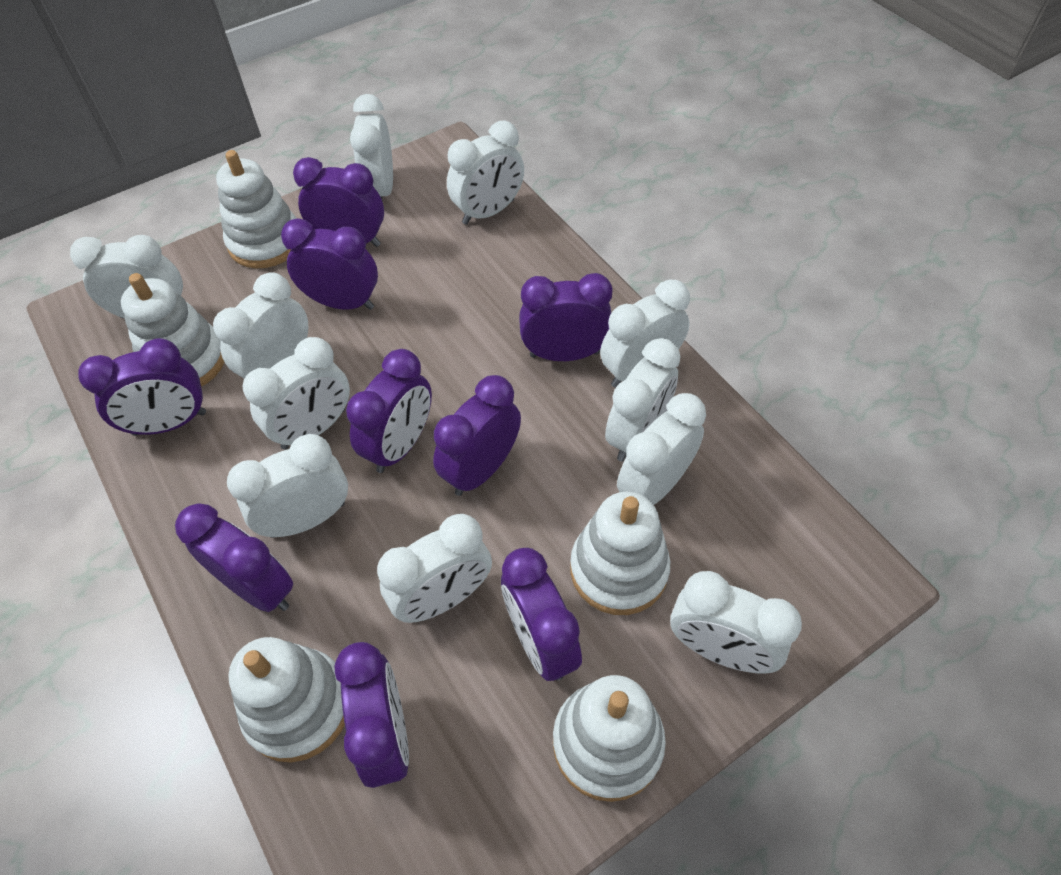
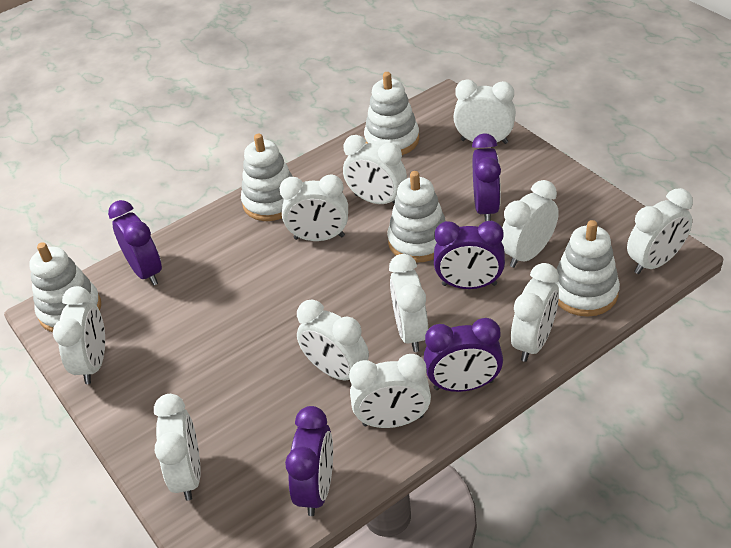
purple clock: [78,338,206,436] [175,504,293,612] [281,218,378,310] [293,157,384,247] [334,642,409,788] [346,349,432,473] [433,375,521,496] [501,548,582,681] [519,273,613,361] = 9 -> [108,200,162,286] [285,406,333,516] [424,318,503,392] [434,221,505,289] [472,133,501,221] = 5

